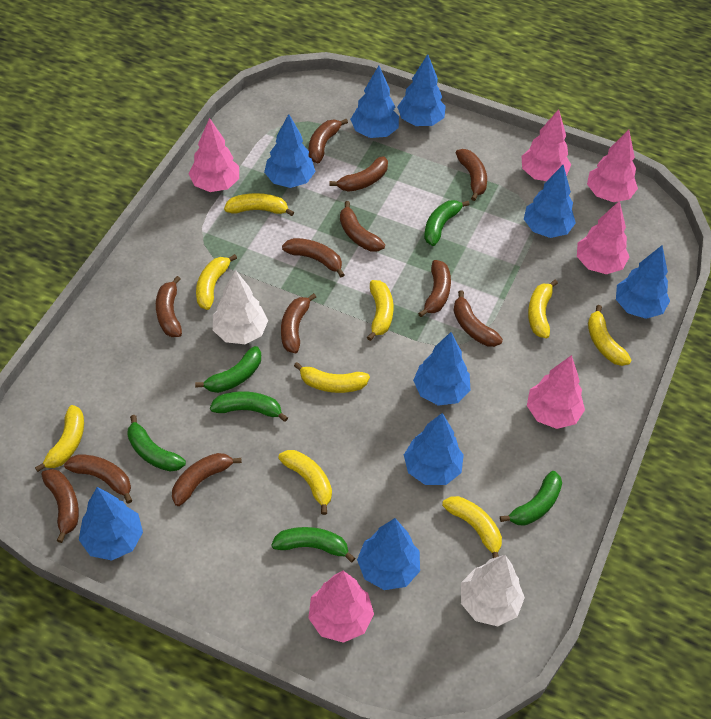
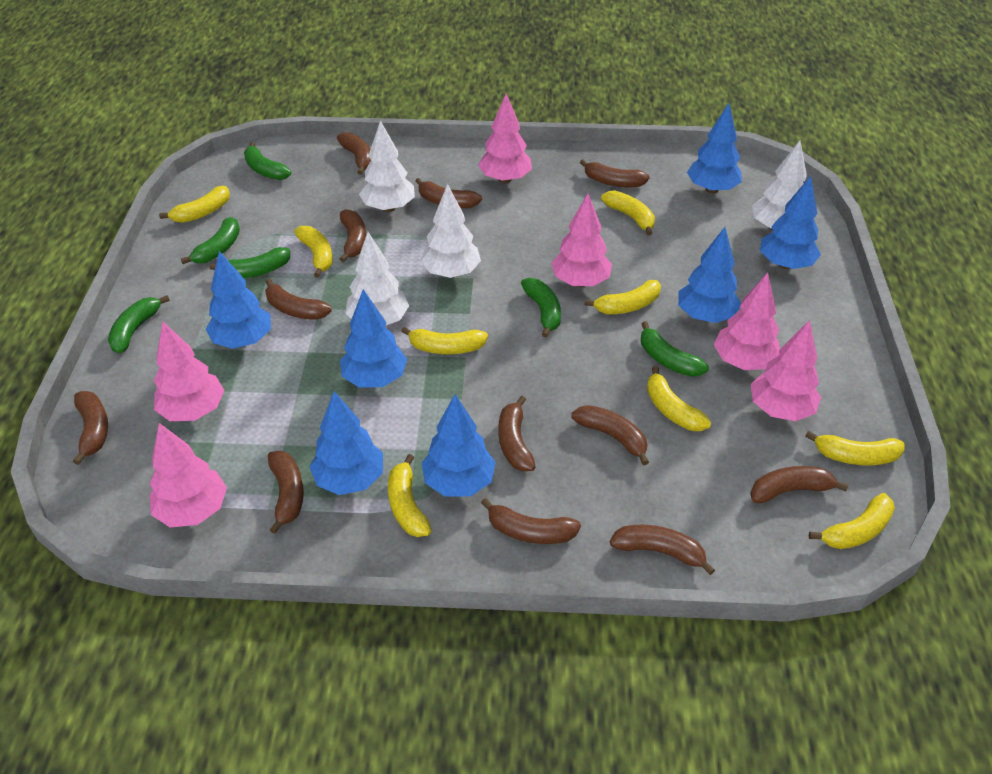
blue tree: [79,487,143,561] [264,114,315,188] [350,66,399,138] [357,518,420,590] [397,54,446,126] [404,413,464,485] [413,332,470,406] [524,165,576,238] [616,245,670,319] = 9 -> [206,251,271,349] [310,391,383,495] [340,289,407,388] [422,394,496,497] [678,227,741,323] [687,103,742,193] [760,176,821,269] = 7
white tree: [213,270,268,344] [461,555,525,626] = 2 -> [345,232,409,325] [359,120,415,212] [420,184,481,278] [752,141,807,231] = 4

